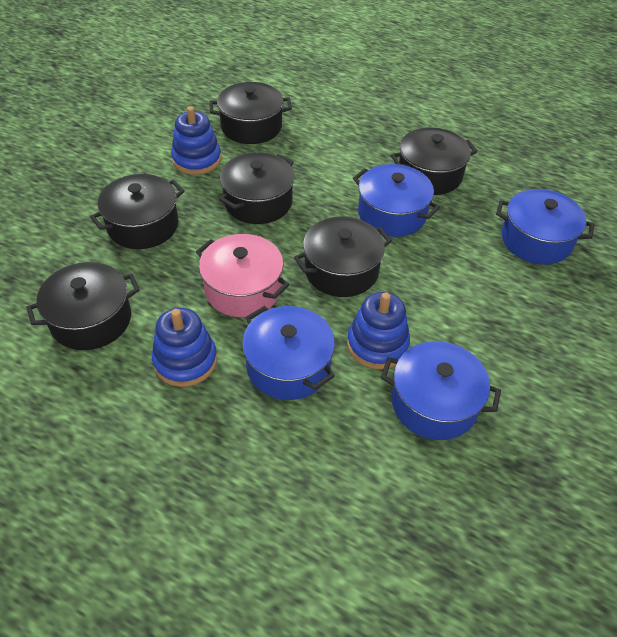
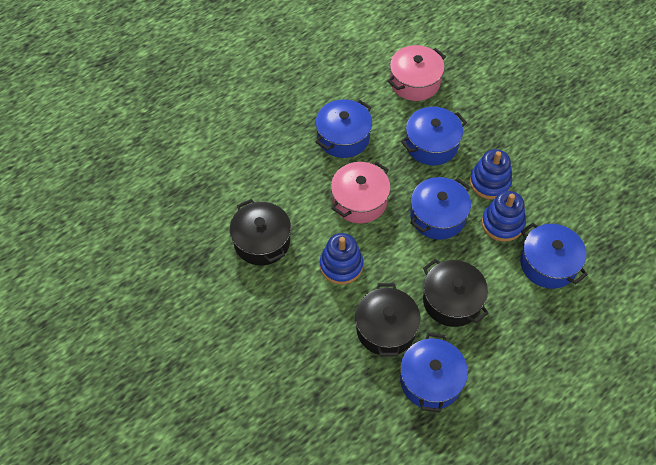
black pot: [26,262,140,350] [90,174,185,249] [209,82,292,144] [219,152,295,224] [294,217,392,297] [391,127,478,195] = 6 -> [230,199,291,265] [355,283,421,357] [423,259,489,327] = 3
blue pot: [242,306,335,400] [353,164,440,237] [381,341,501,440] [496,189,594,265] = 4 -> [316,99,372,158] [400,333,468,412] [401,107,467,166] [410,177,471,240] [520,223,588,289] = 5
pink pot: [196,234,289,317] = 1 -> [331,161,390,223] [387,45,446,101] = 2

